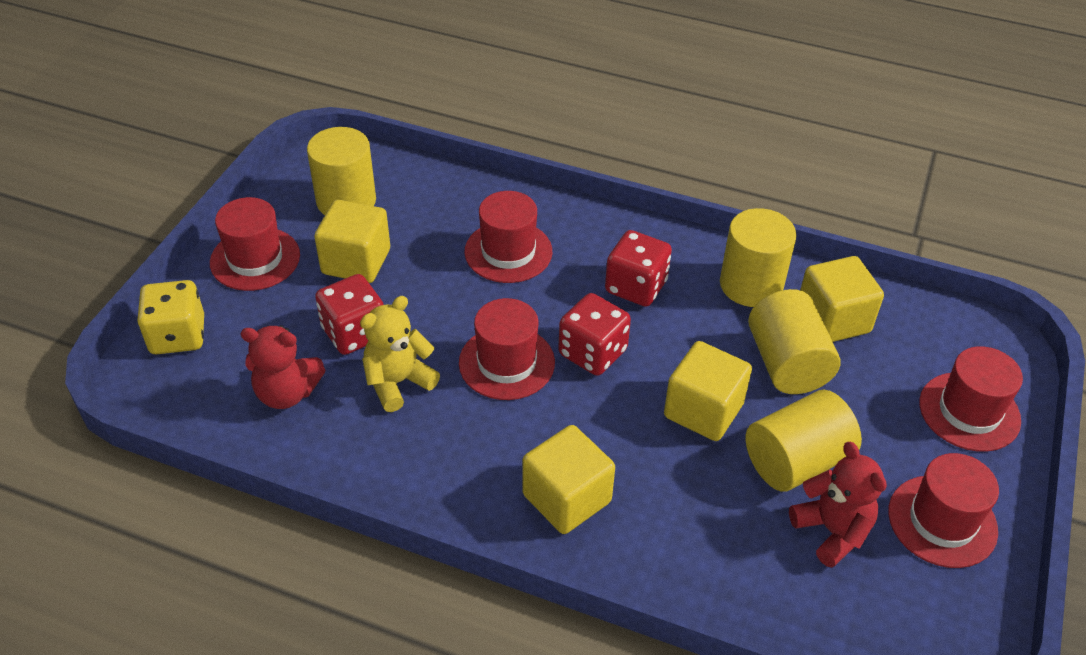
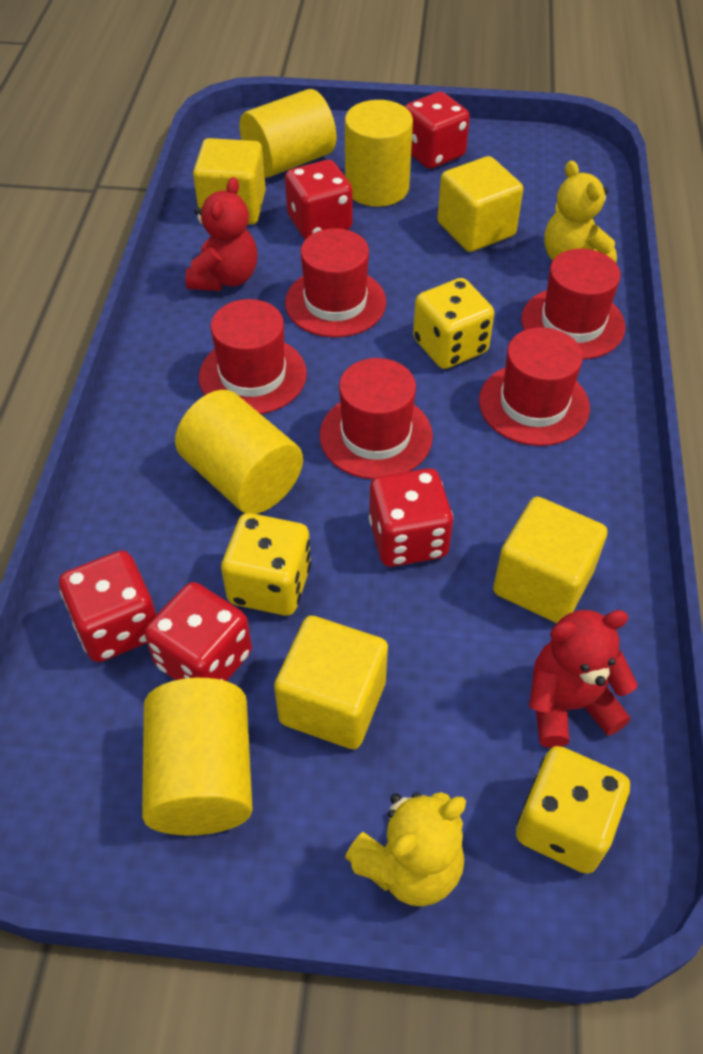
red dice: [315,274,384,355] [558,293,631,376] [605,230,672,307] = 3 -> [59,550,157,662] [145,582,252,681] [285,160,352,239] [369,468,453,567] [405,92,470,169] = 5
yellow dice: [137,280,204,354] = 1 -> [221,513,311,616] [413,278,494,369] [516,746,630,874] = 3
yellow teddy bear: [360,296,440,412] = 1 -> [345,792,466,906] [544,161,617,262] = 2

